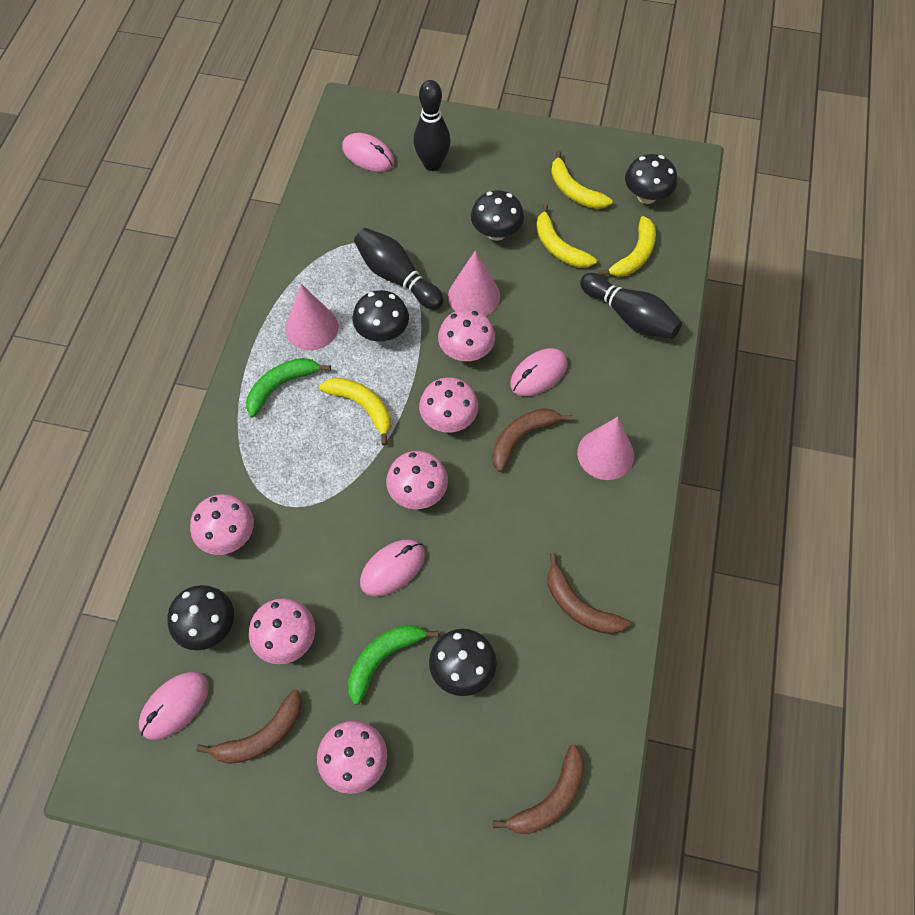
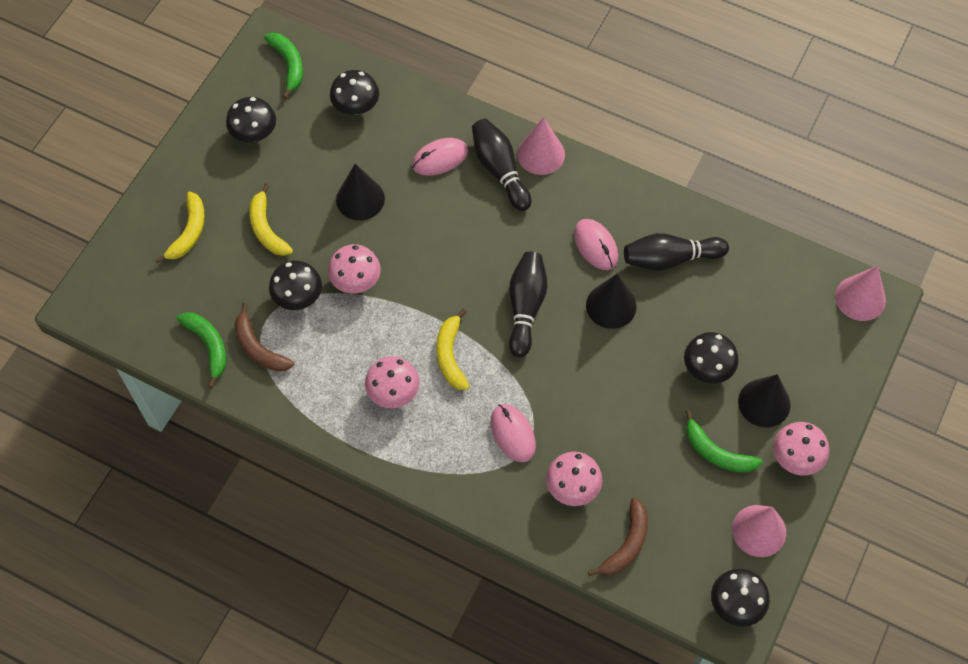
black cone: none = 0 -> [336,164,385,221] [586,274,637,329] [738,374,791,427] = 3
brown banana: [196,689,302,764] [492,408,573,472] [493,745,585,834] [548,553,631,634] = 4 -> [235,302,294,372] [588,498,648,576] = 2
green banana: [246,358,331,417] [348,625,438,705] = 2 -> [177,312,226,388] [264,33,303,99] [685,410,763,472] = 3
pink mouse: [139,672,209,740] [342,133,394,172] [360,539,425,596] [510,348,568,396] = 4 -> [412,138,468,176] [491,404,536,462] [574,219,618,270] = 3
pink mushroom: [190,494,254,555] [249,598,315,664] [317,721,387,794] [386,451,448,509] [419,377,478,432] [438,309,495,361] = 6 -> [328,244,381,294] [365,356,420,408] [546,452,602,506] [773,422,829,475] = 4
yellow banana: [319,378,391,446] [536,204,597,268] [551,150,612,209] [598,216,656,277] = 4 -> [155,192,205,263] [249,184,293,256] [436,309,470,390] = 3

